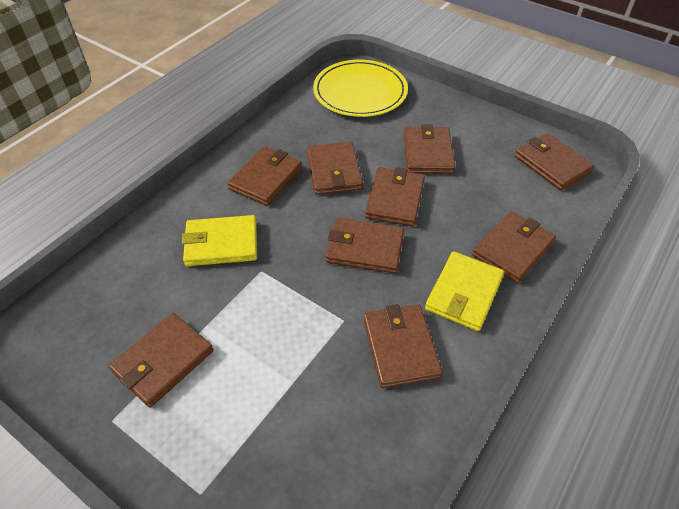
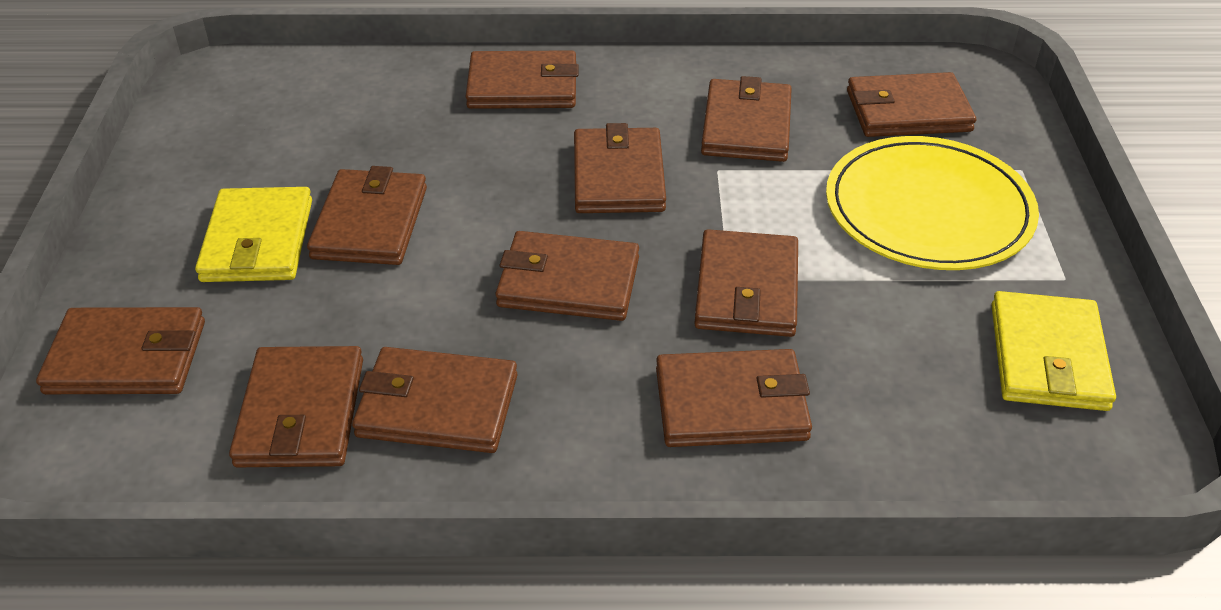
brown wallet: [109,313,214,408] [227,146,302,206] [307,142,363,195] [326,218,404,274] [363,304,443,388] [365,167,425,226] [404,124,455,174] [472,211,556,283] [515,133,595,190] = 9 -> [36,307,205,394] [229,346,363,467] [307,166,427,265] [352,347,518,453] [466,50,579,109] [495,231,639,321] [574,123,666,213] [656,349,812,447] [694,229,798,337] [701,76,792,162] [847,72,976,137] = 11

